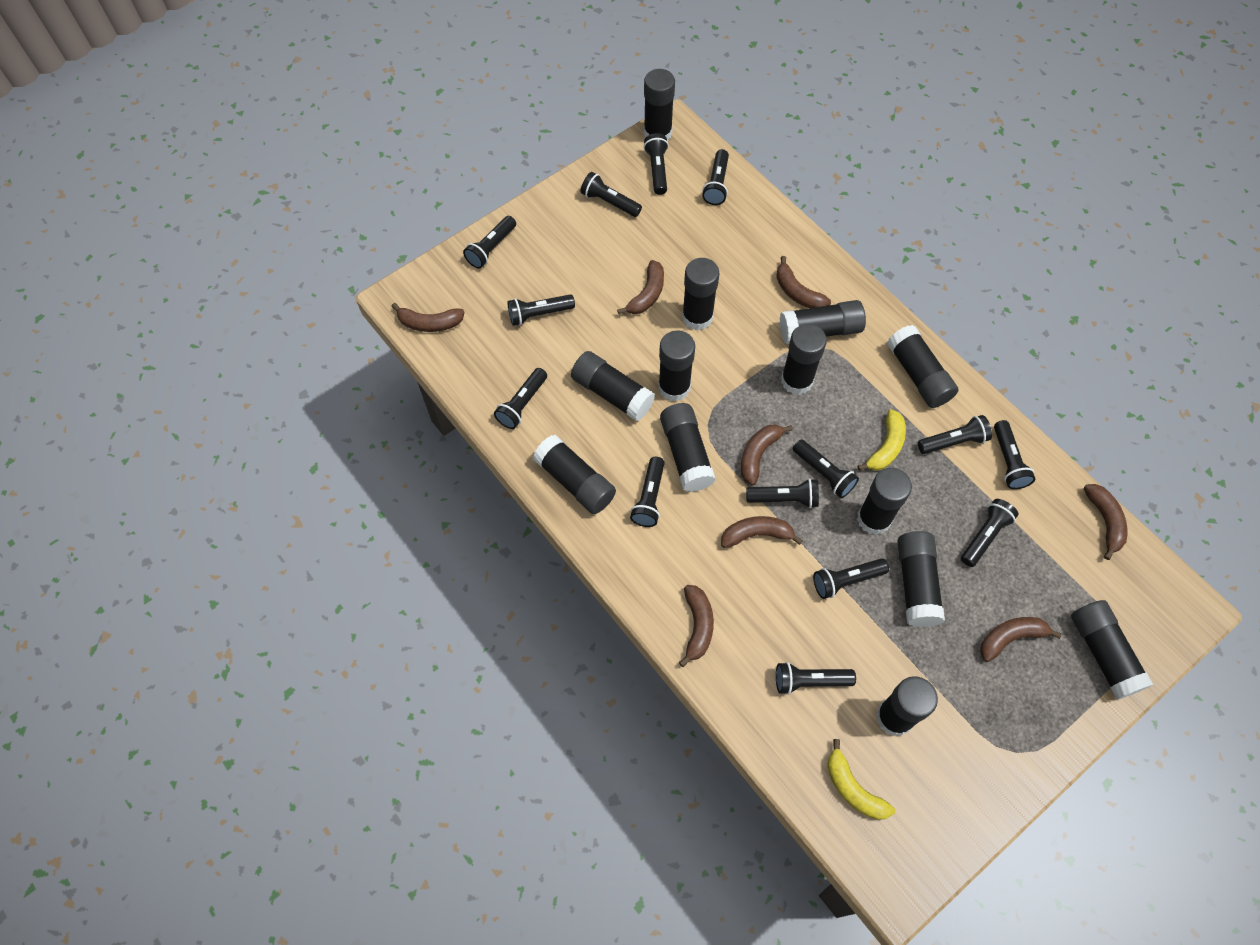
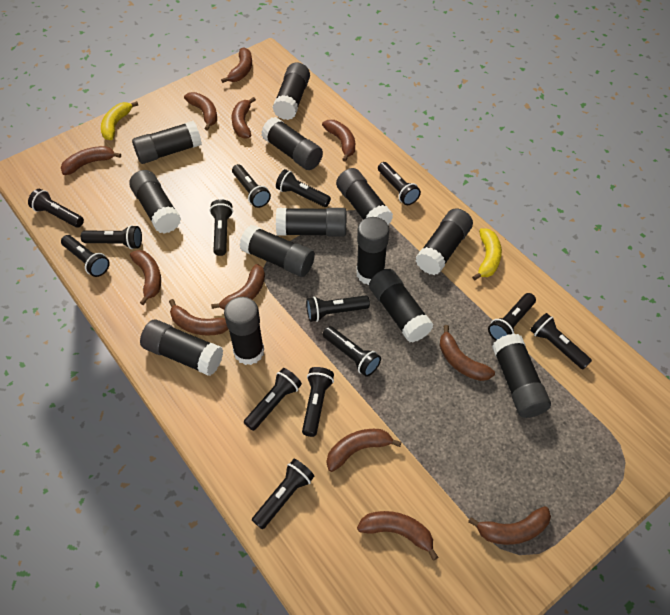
brown banana: [391,303,465,332] [617,260,664,314] [679,585,714,667] [721,516,803,548] [741,424,793,485] [776,256,831,308] [980,617,1062,662] [1083,484,1127,560] = 8 -> [61,146,121,175] [130,250,161,305] [169,299,228,336] [184,92,217,131] [211,264,265,310] [221,47,252,83] [231,97,256,139] [322,120,355,162] [327,429,402,472] [357,511,438,561] [440,325,495,381] [468,506,551,545] = 12

